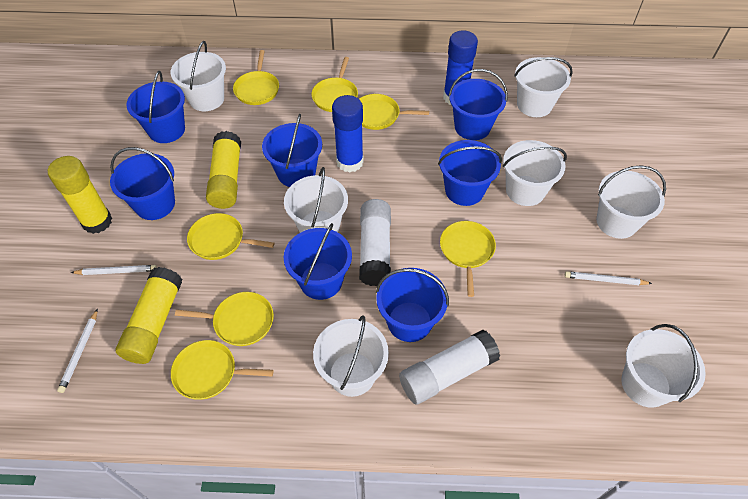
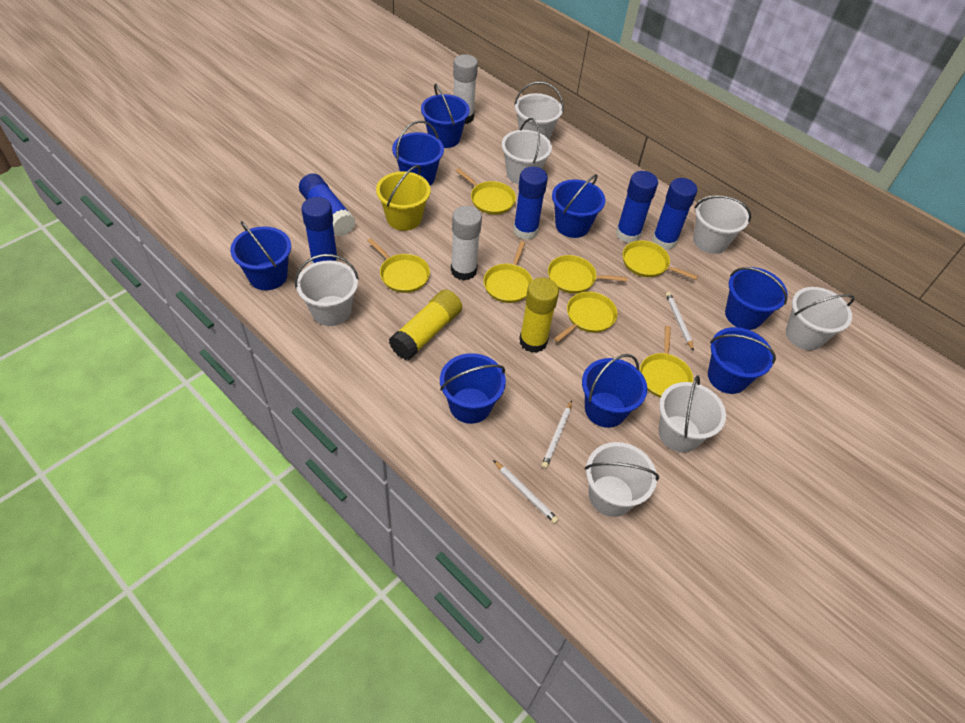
blue bucket: [110,147,175,220] [126,71,185,143] [262,114,322,187] [283,223,352,300] [376,268,449,342] [438,140,502,206] [449,69,508,140] = 7 -> [230,221,291,290] [392,121,444,186] [421,84,470,148] [440,353,506,424] [552,174,605,238] [582,354,647,428] [708,327,776,394] [725,267,788,330] = 8
blue glue stick: [332,95,364,172] [443,30,478,105] = 2 -> [299,173,356,236] [301,197,338,264] [513,166,548,240] [616,171,658,243] [652,178,697,250] = 5
yellow bucket: none = 0 -> [376,165,431,231] = 1
yellow glue stick: [48,156,112,234] [116,267,182,364] [206,131,241,209] = 3 -> [389,289,462,360] [519,278,559,353] = 2

